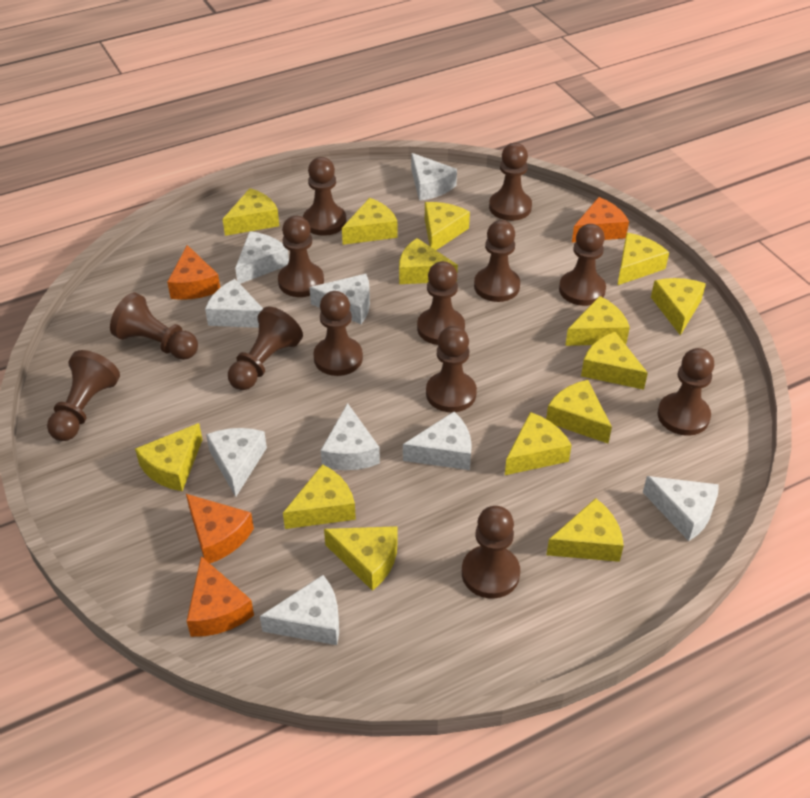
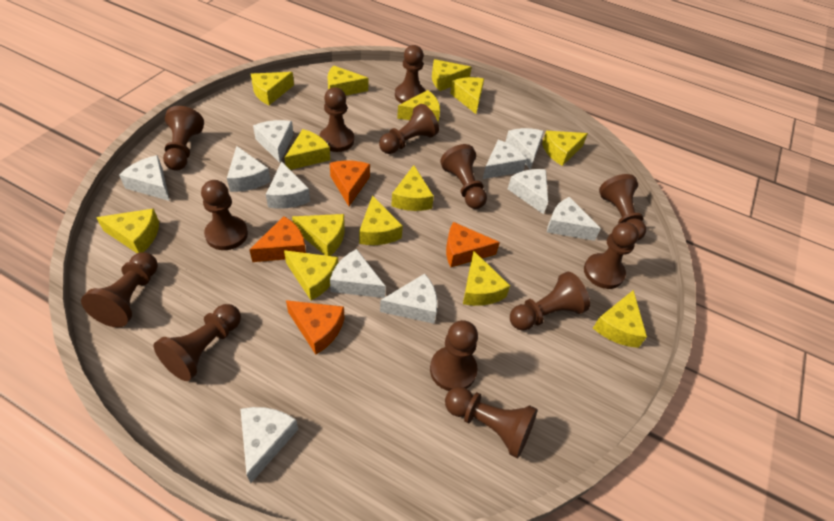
white cheese: [205,279,263,328] [206,428,267,497] [235,231,289,284] [260,575,339,645] [309,274,370,324] [321,403,380,470] [403,412,472,470] [411,153,457,201] [643,476,719,541] = 9 -> [119,155,170,201] [227,146,271,192] [240,407,298,483] [253,120,294,163] [266,162,310,209] [330,249,386,298] [380,274,438,324] [483,140,527,179] [506,128,544,169] [508,169,548,214] [547,197,601,241] = 11

